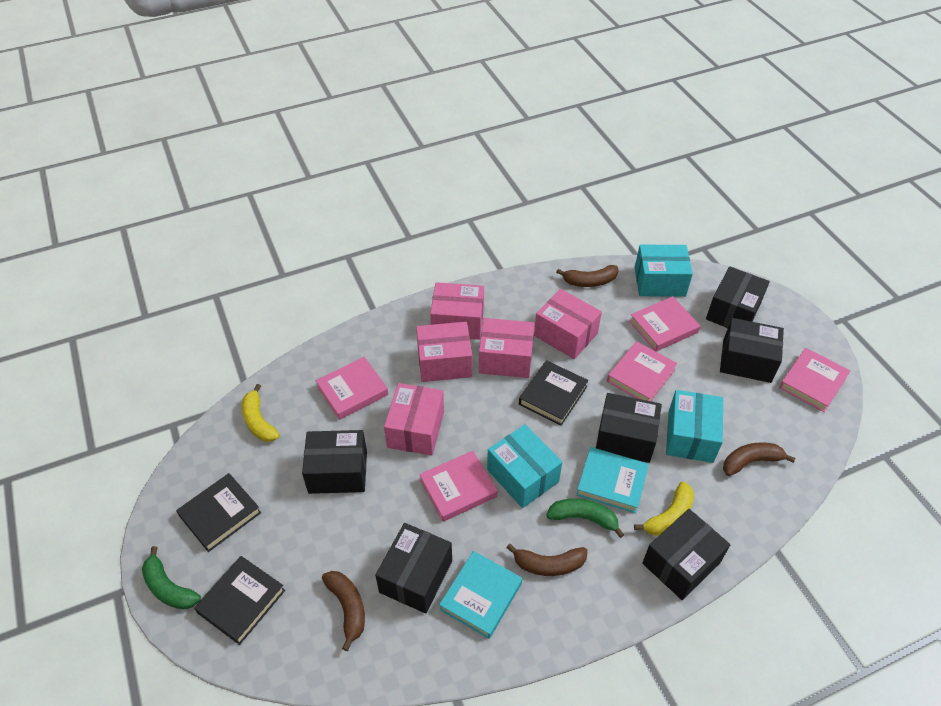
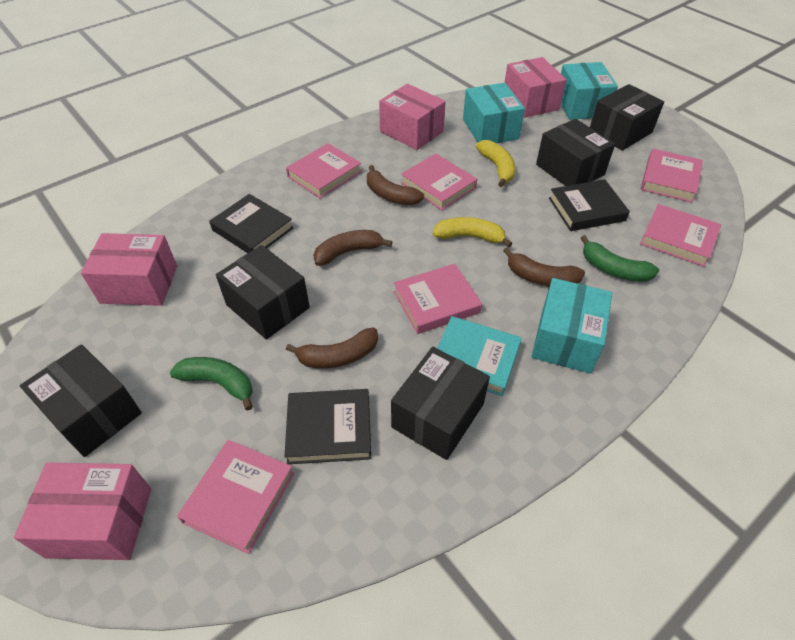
black box: [302,430,367,494] [375,523,452,614] [596,393,662,463] [642,509,730,600] [706,266,770,328] [720,318,784,383] = 6 -> [20,344,142,457] [216,245,310,340] [391,347,490,460] [536,119,615,186] [590,84,664,151] = 5
pink book: [316,357,388,420] [419,451,497,522] [607,341,677,401] [629,296,700,352] [779,348,850,412] = 5 -> [177,440,294,554] [286,143,362,198] [394,264,482,334] [401,153,477,210] [640,204,721,267] [641,149,703,202] = 6
pink box: [384,383,444,456] [416,322,472,382] [430,282,484,340] [479,318,534,378] [534,289,602,359] = 5 -> [14,463,151,560] [81,233,177,306] [379,84,446,150] [505,57,567,118] = 4
turquoise book: [439,551,522,639] [576,447,649,513] = 2 -> [437,316,522,396] = 1

